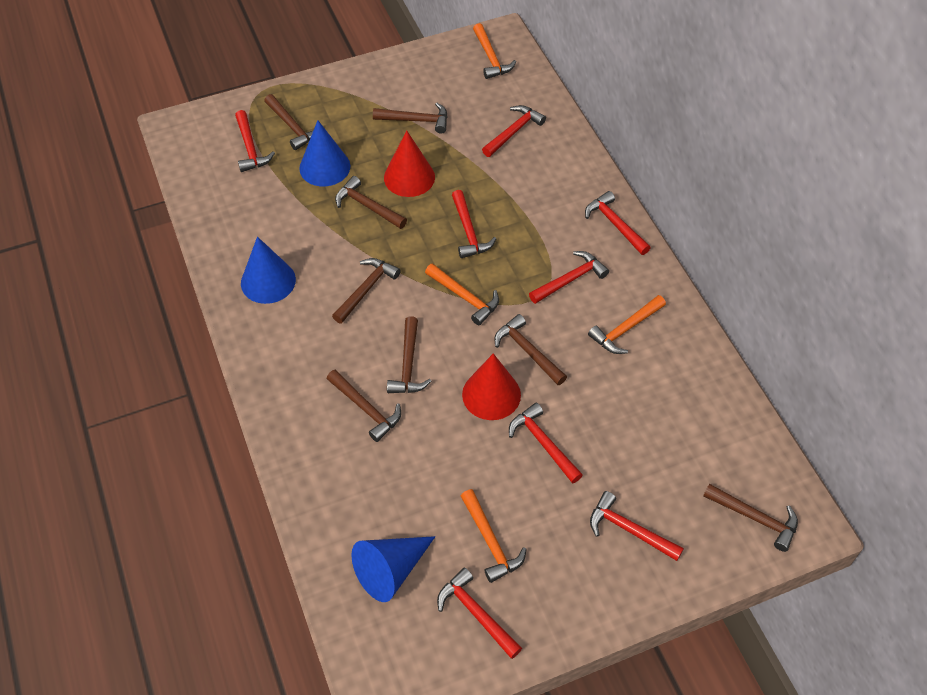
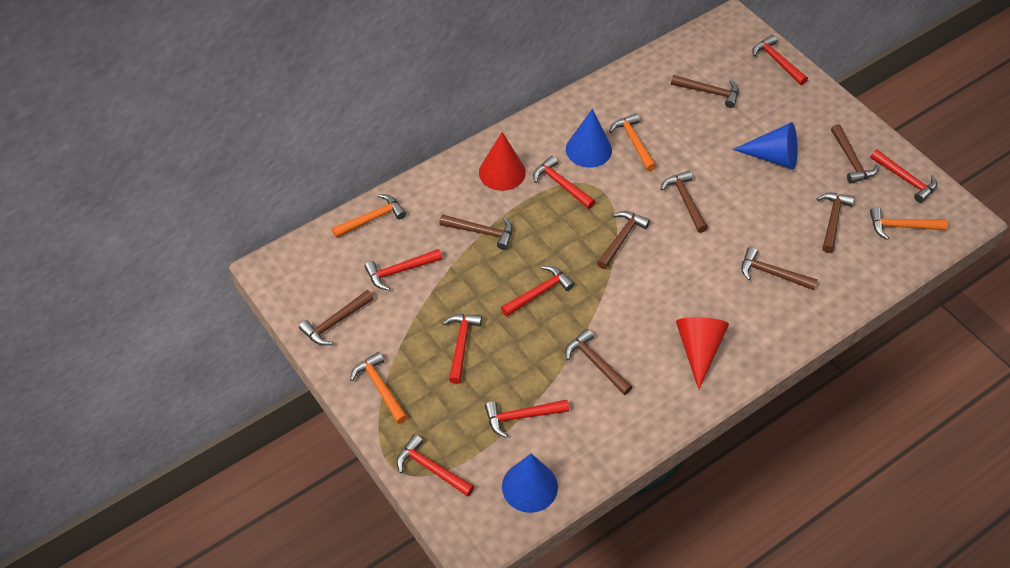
brown hammer: [264,94,313,150] [327,370,401,442] [332,258,401,324] [335,176,407,229] [373,103,448,134] [387,316,431,393] [494,314,567,385] [703,484,798,552] = 8 -> [299,290,374,346] [439,214,513,250] [565,329,632,395] [597,211,650,269] [660,171,708,233] [671,75,739,108] [741,247,818,290] [816,193,854,253] [831,124,879,184] = 9

